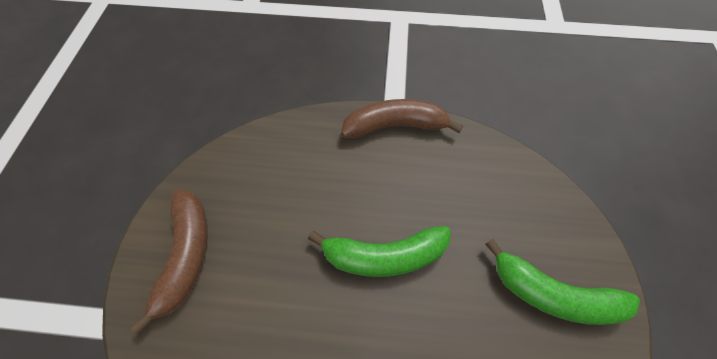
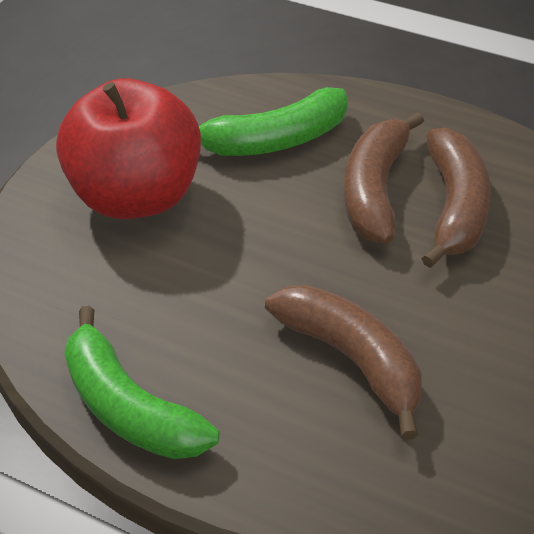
brown banana: [131,189,208,334] [341,99,463,138] = 2 -> [265,285,422,440] [344,112,424,243] [421,127,491,268] = 3
red apple: none = 0 -> [56,78,201,219] = 1

